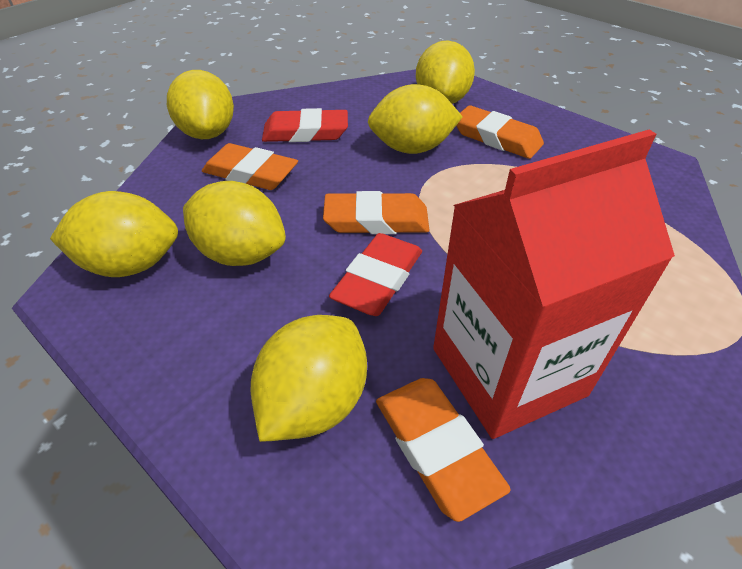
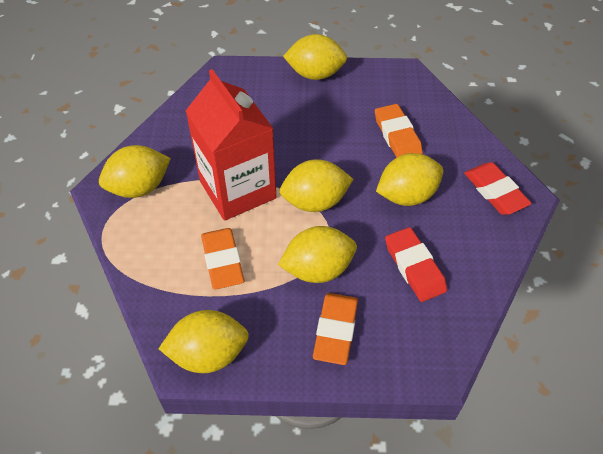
orange eraser: [202,143,298,190] [323,191,429,234] [376,378,511,522] [456,105,544,159] = 4 -> [201,228,244,289] [313,293,358,365] [375,104,423,158] = 3

